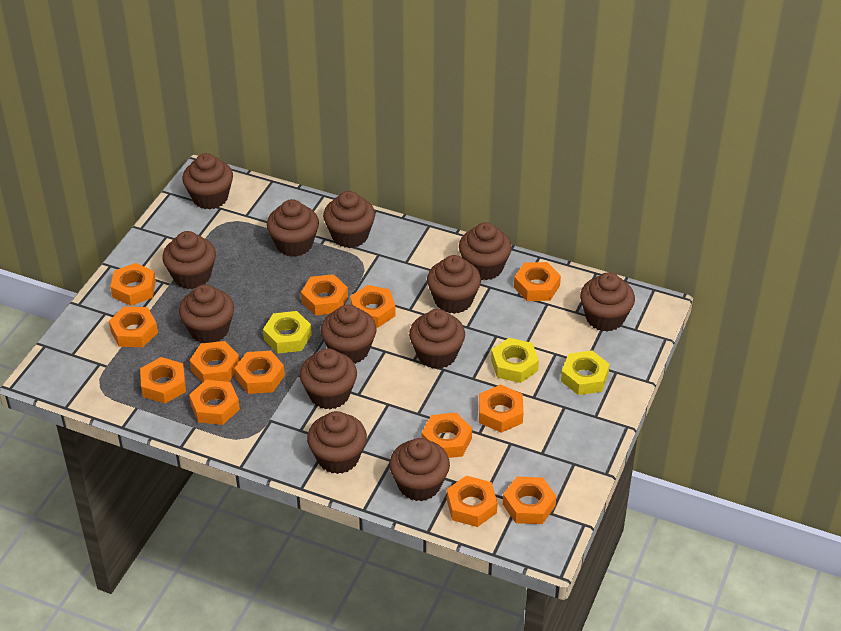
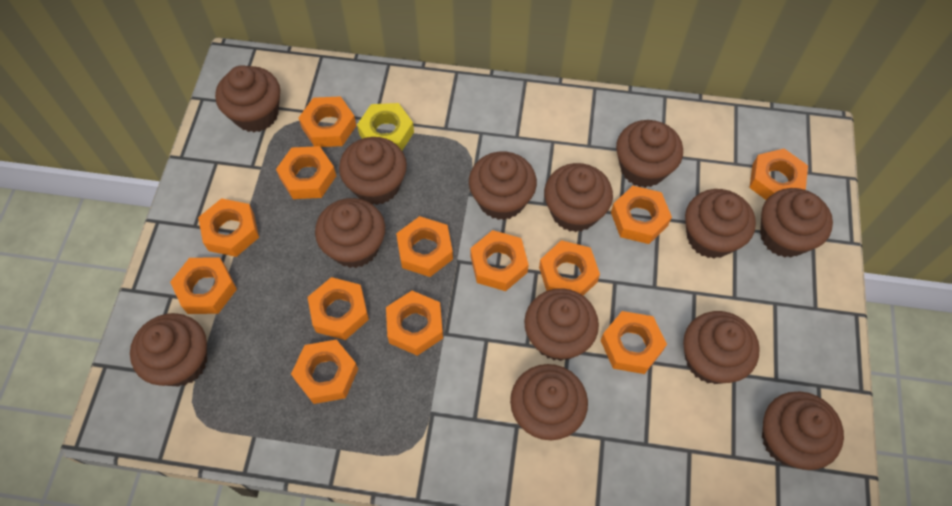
yellow nut: [263,311,312,353] [491,338,539,383] [561,351,610,395] = 3 -> [357,103,414,150] = 1

